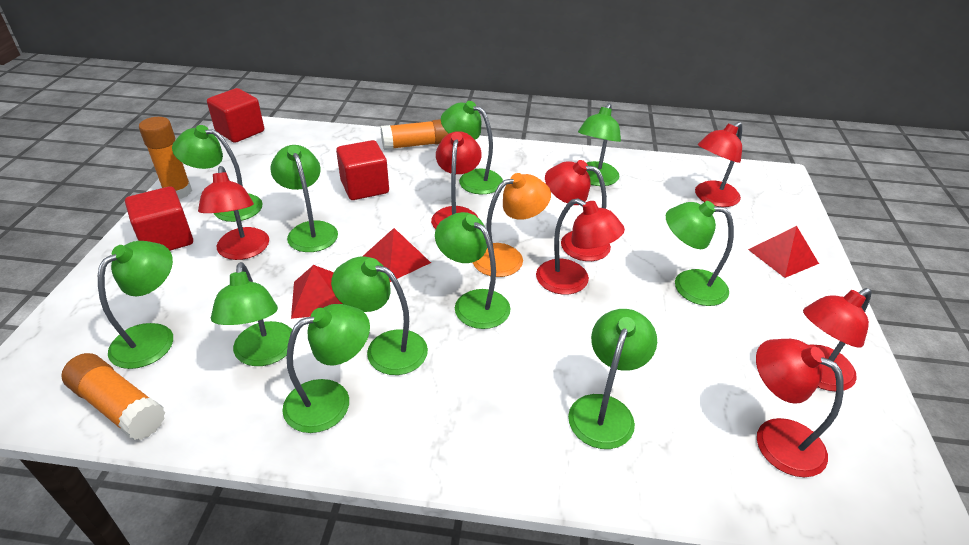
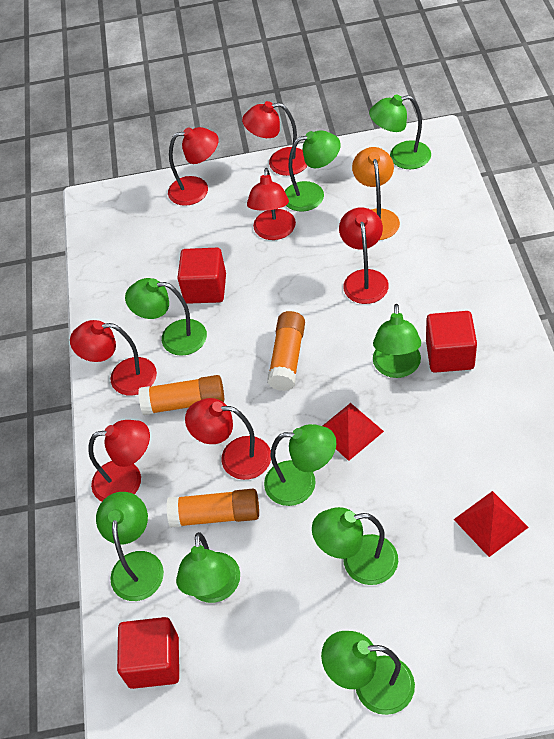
green lamp: [98,241,173,369] [172,125,263,222] [211,262,292,366] [270,145,338,252] [282,304,370,433] [331,256,428,375] [435,212,511,329] [441,101,503,194] [568,309,657,449] [578,103,621,186] [666,201,734,306] = 11 -> [96,492,164,601] [125,278,207,356] [176,532,240,603] [264,424,336,506] [285,130,341,212] [312,507,398,585] [321,631,415,715] [369,94,431,169] [373,304,421,378] = 9
red pyramid: [291,265,342,319] [363,228,431,282] [748,226,819,278] = 3 -> [323,403,384,461] [454,491,529,557] = 2

